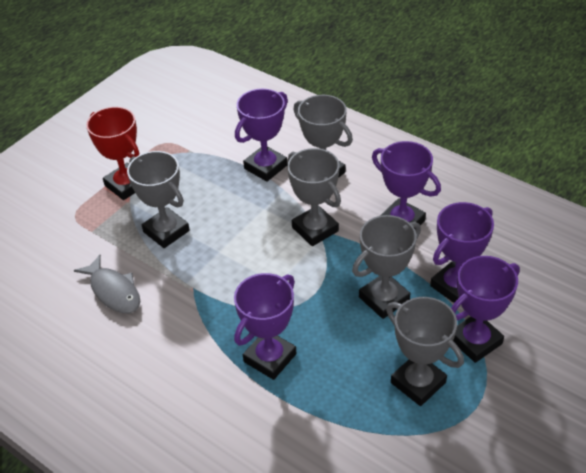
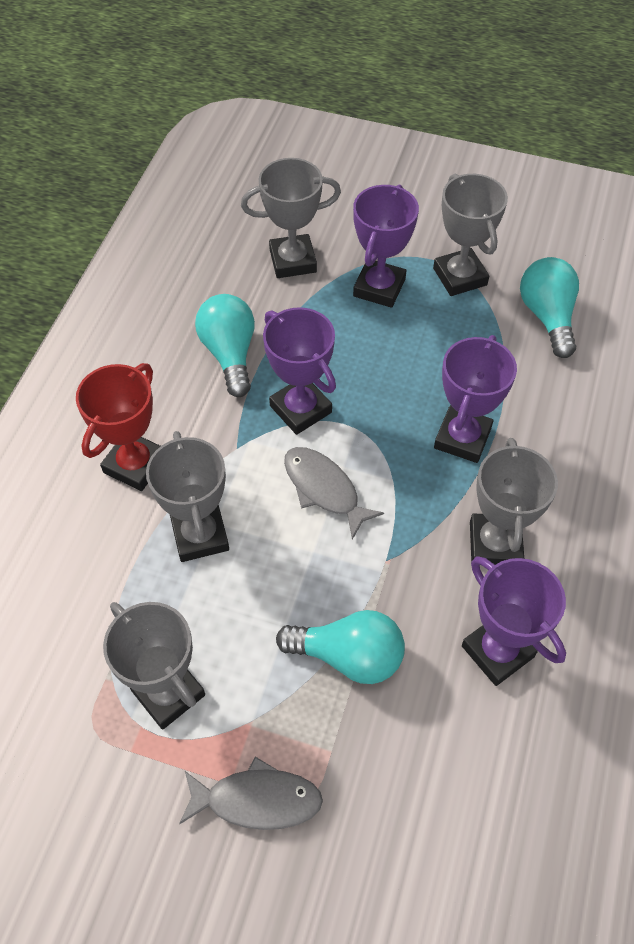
grey fish: [74,255,140,313] = 1 -> [179,757,323,830] [284,447,384,540] = 2
purple trophy: [234,273,296,380] [235,89,288,182] [372,141,441,230] [430,202,494,303] [451,256,520,363] = 5 -> [263,307,336,435] [353,185,419,308] [434,335,517,463] [462,556,566,686] = 4
turquoise light bulb: none = 0 -> [195,294,255,397] [276,610,405,684] [520,257,579,358] = 3

